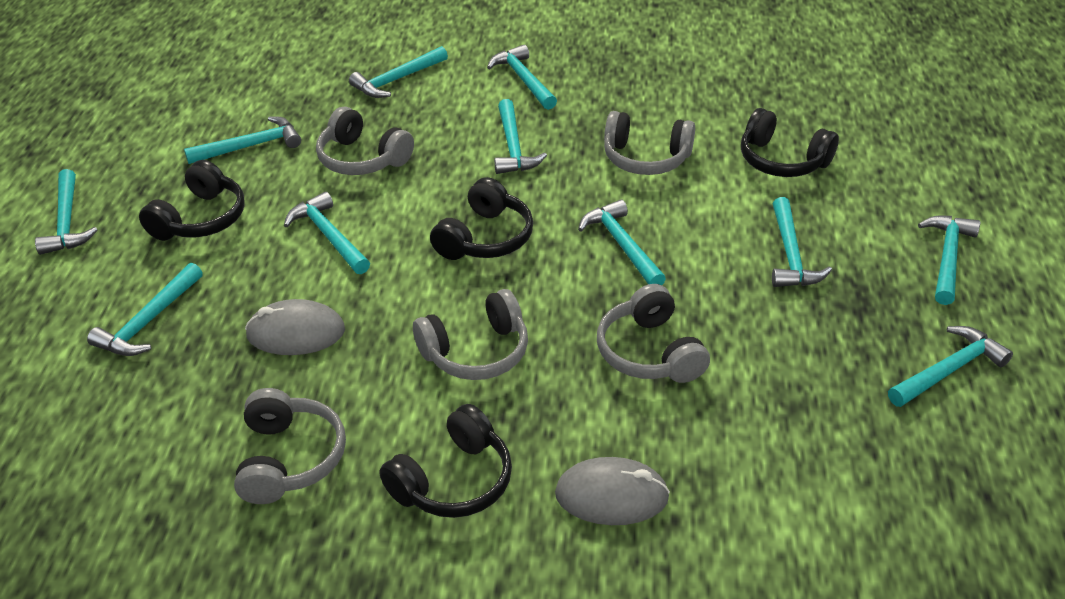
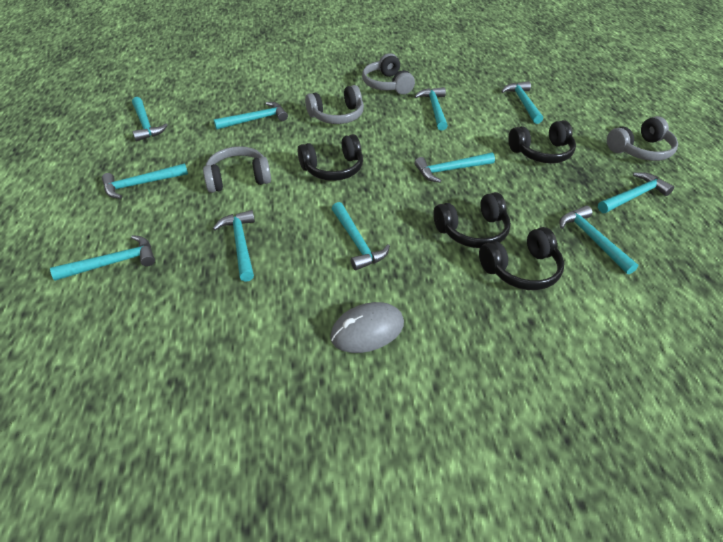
grey headphones: [234,388,346,504] [316,107,414,175] [413,289,528,380] [597,284,710,383] [604,111,695,175] = 5 -> [203,146,271,193] [305,85,364,124] [362,53,415,95] [607,116,678,161] = 4
grey mouse: [245,299,345,355] [555,457,670,525] = 2 -> [330,302,404,353] = 1

